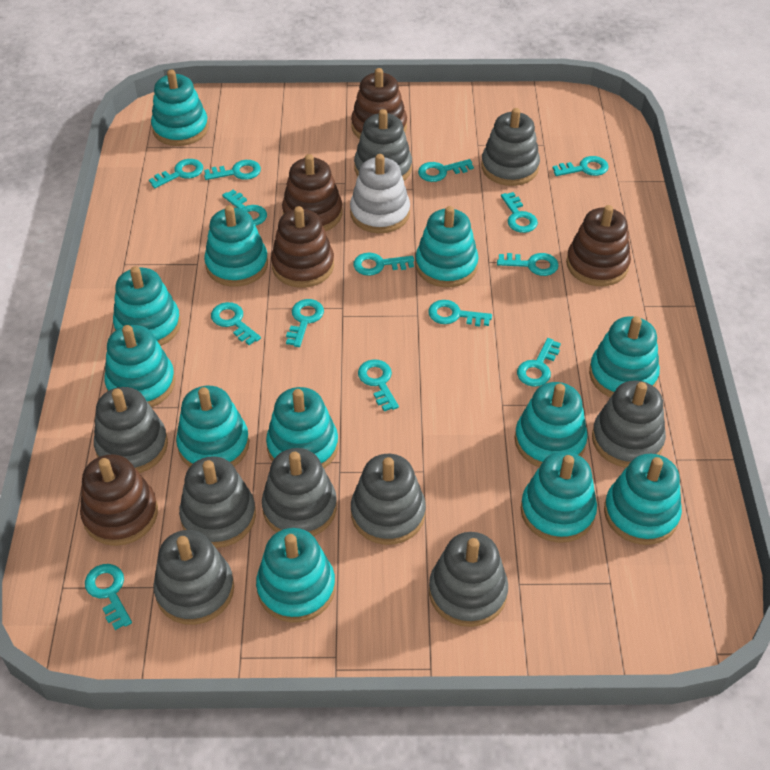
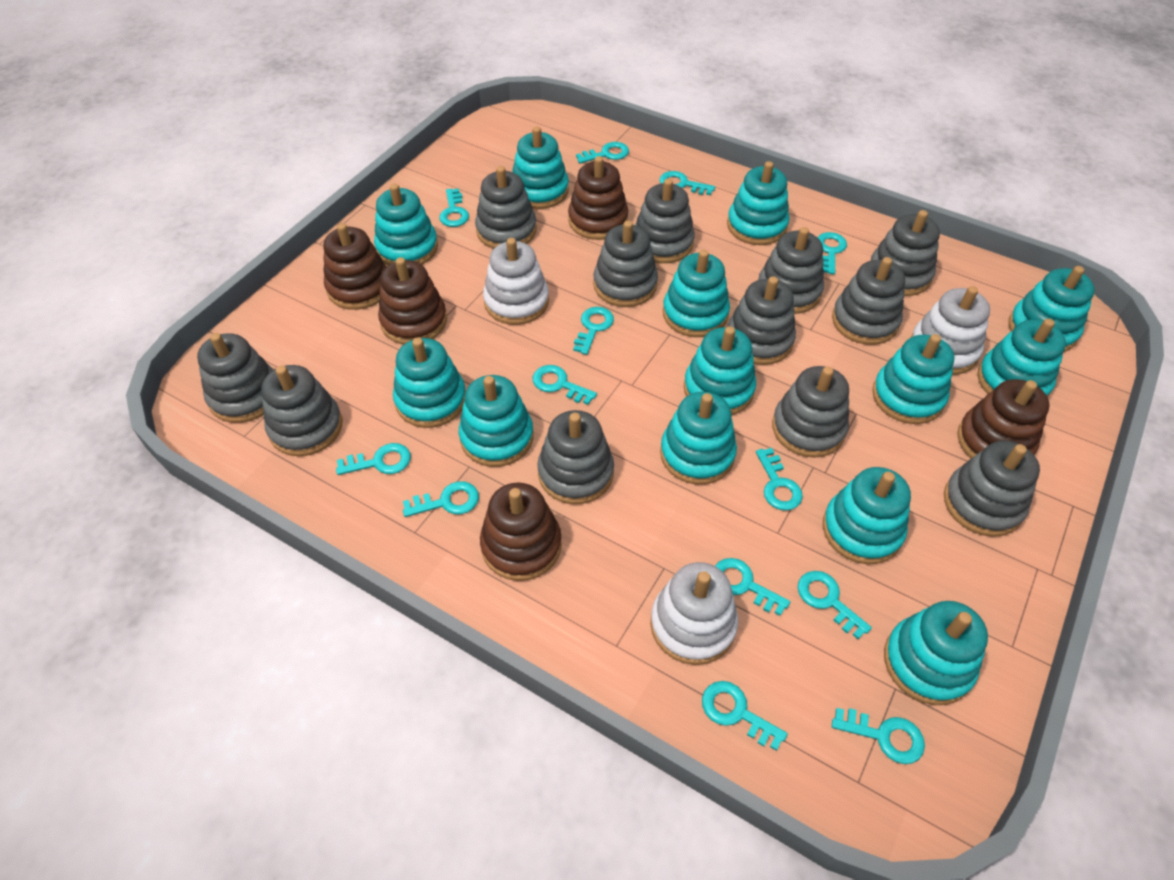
grey stacking toy: [94,387,168,473] [153,530,234,625] [179,456,256,548] [262,448,337,536] [351,454,426,545] [354,109,412,181] [429,532,508,627] [481,108,540,186] [592,380,666,468] = 9 -> [197,333,273,423] [261,365,342,456] [475,166,537,249] [537,410,614,504] [593,221,658,307] [635,179,695,263] [728,276,796,365] [759,227,824,314] [772,366,849,458] [832,257,905,345] [871,210,940,296] [944,441,1040,537] = 12
turquoise key: [85,564,132,630] [149,159,203,188] [204,160,261,180] [211,302,261,345] [222,190,267,226] [286,299,324,347] [353,253,414,276] [358,359,399,411] [418,159,474,182] [428,300,492,326] [497,253,559,276] [501,192,538,233] [517,338,561,387] [553,156,609,176] = 14 -> [336,443,411,475] [403,481,479,517] [439,188,469,227] [533,365,597,405] [573,307,614,355] [576,142,629,164] [659,171,715,195] [702,681,788,751] [715,558,790,616] [756,448,803,511] [797,571,872,639] [817,232,847,274] [832,708,925,764] = 13
turquoise stacking toy: [104,325,175,407] [113,266,181,346] [151,70,208,146] [176,386,249,467] [204,205,268,287] [256,528,335,623] [266,387,338,468] [415,206,479,287] [515,382,588,467] [521,451,597,543] [589,316,660,397] [604,454,682,545] = 12 -> [374,184,438,265] [393,338,466,428] [459,375,534,467] [512,127,569,209] [660,392,737,485] [663,250,730,337] [684,326,756,415] [727,161,790,245] [823,467,911,564] [872,334,954,424] [884,601,988,705] [977,319,1066,397] [1008,266,1095,352] = 13
white stacking toy: [350,154,410,233] = 1 -> [483,238,549,325] [650,562,738,665] [910,286,990,375] = 3

